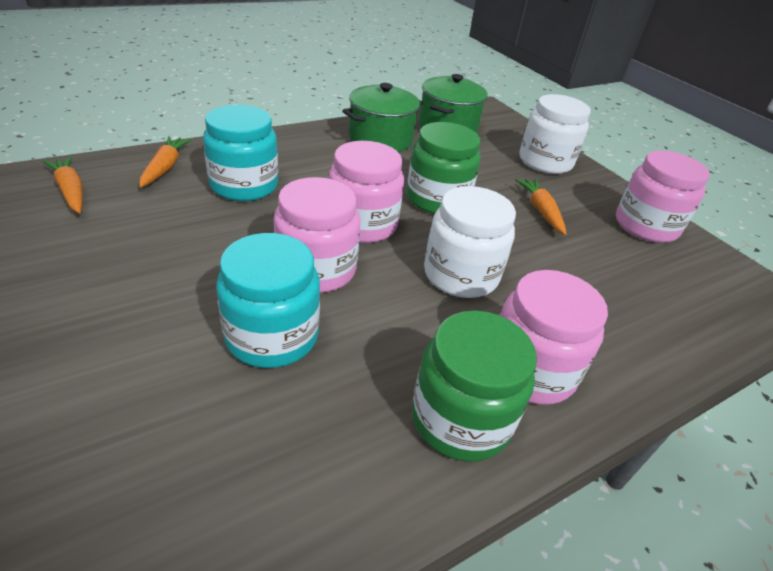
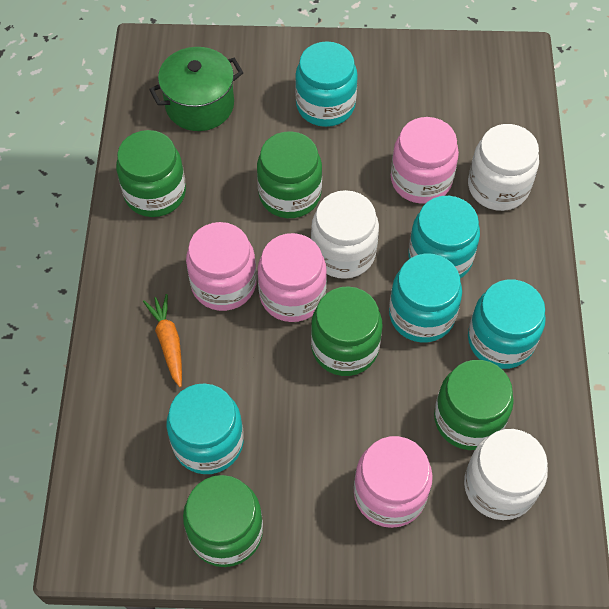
green jar: [407,122,481,214] [412,310,537,462] = 2 -> [116,130,186,217] [183,475,263,567] [257,131,322,218] [311,286,382,376] [434,360,514,450] = 5
green pot: [343,83,423,152] [419,74,488,133] = 2 -> [149,47,244,131] = 1
orange carrot: [43,156,83,214] [139,136,192,188] [515,179,567,235] = 3 -> [143,294,182,387] = 1
turquoise jar: [203,105,278,201] [216,233,320,368] = 2 -> [166,383,244,474] [295,41,358,127] [389,253,462,343] [408,196,480,279] [468,279,546,369] = 5
white jar: [424,186,516,298] [520,94,591,174] = 2 -> [311,190,379,279] [464,429,548,520] [468,124,539,211] = 3

